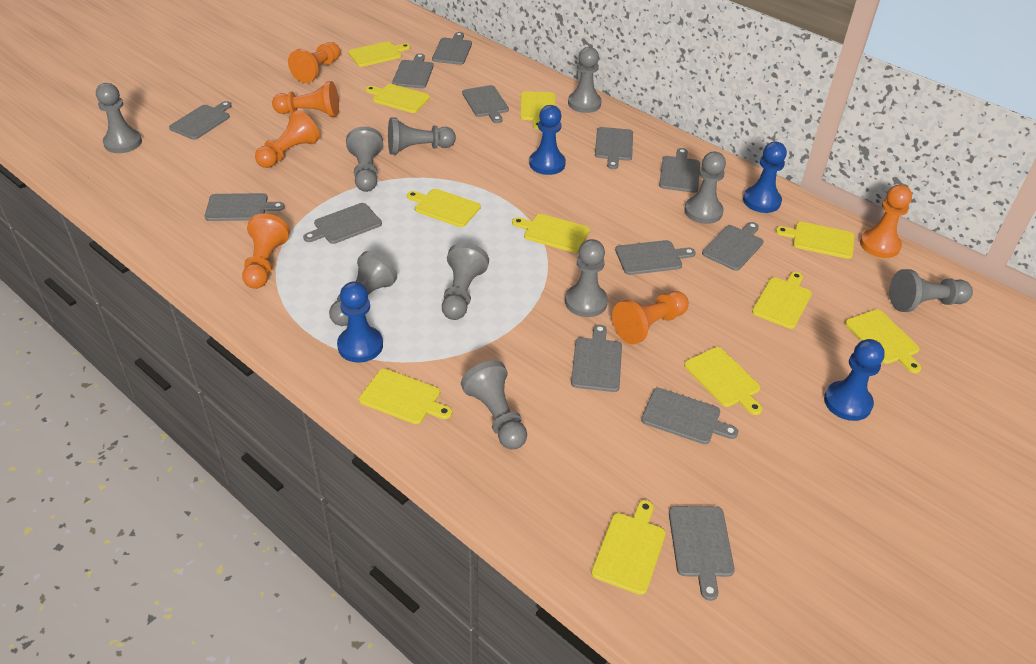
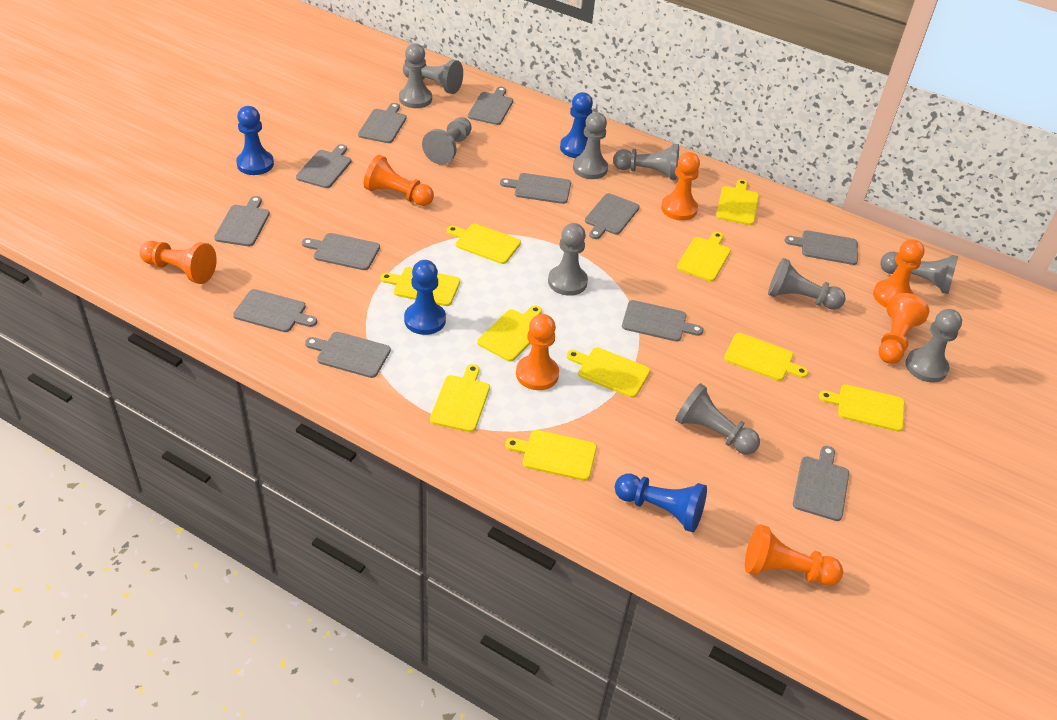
grey cutting board: [169,101,232,140] [205,193,285,221] [303,203,382,244] [392,53,434,88] [432,32,472,65] [462,85,509,123] [571,324,622,392] [595,127,633,169] [615,240,696,275] [641,388,738,444] [659,148,700,193] [669,506,734,601] [702,222,763,271] = 13 -> [214,196,270,246] [233,289,317,332] [296,144,352,188] [302,233,380,270] [305,332,391,378] [358,103,407,143] [468,87,513,125] [500,173,571,204] [585,193,640,239] [622,300,703,341] [784,230,858,265] [793,446,849,521] = 12
orange pawn: [242,213,290,289] [255,110,320,168] [272,81,339,117] [288,42,340,83] [612,291,689,344] [860,185,912,258] = 6 -> [139,241,217,284] [364,155,434,206] [516,314,559,390] [661,152,700,221] [745,524,843,586] [873,239,925,308] [879,293,929,364] = 7
yellow cutting board: [348,41,410,67] [359,369,452,424] [366,84,430,113] [407,189,481,227] [512,214,590,253] [520,91,556,130] [591,500,666,595] [684,347,762,415] [752,272,812,329] [776,222,855,259] [845,309,921,373] = 11 -> [380,267,460,306] [430,364,490,432] [447,224,521,264] [477,305,542,361] [505,430,597,481] [567,347,650,398] [677,232,731,281] [716,179,759,225] [724,333,808,381] [819,384,904,432] = 10

